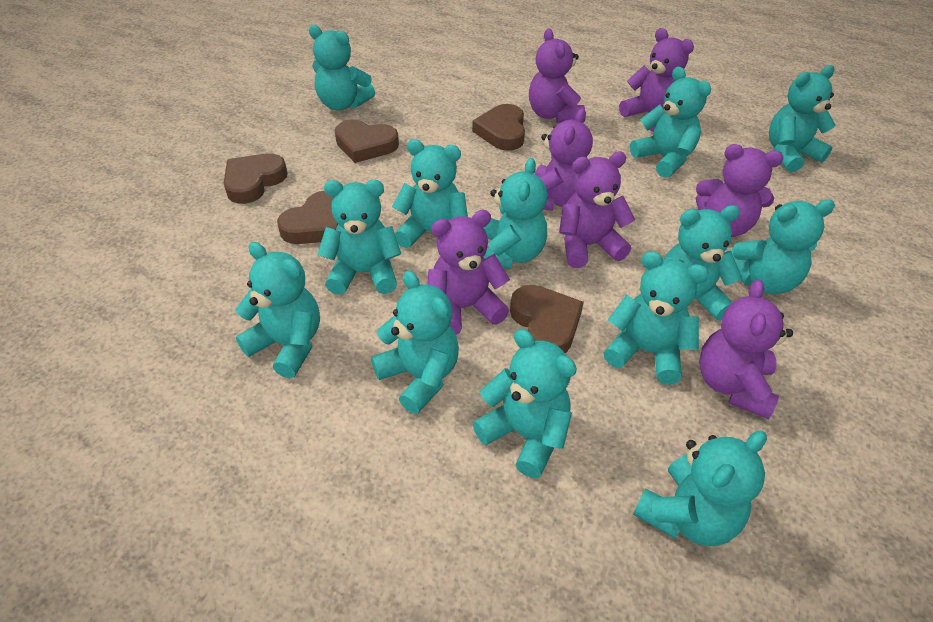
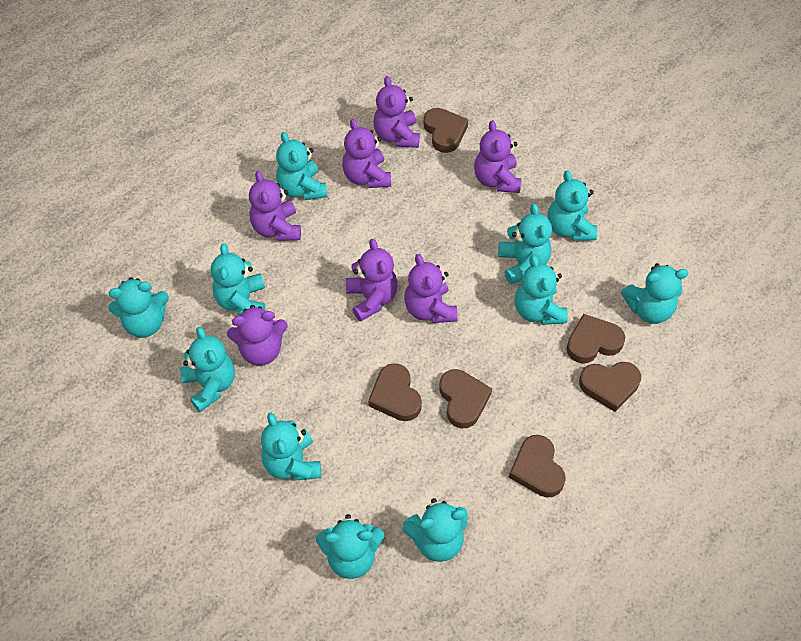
brown heart: [224,153,288,204] [277,191,338,244] [335,120,399,163] [472,104,525,151] [510,285,584,353] = 5 -> [368,363,422,421] [424,108,468,153] [439,369,492,428] [509,435,566,498] [566,314,625,363] [579,362,641,412] = 6
turquoise teddy bear: [235,242,320,378] [309,25,375,110] [317,180,401,295] [371,271,459,414] [392,139,468,248] [473,329,577,478] [483,158,547,269] [603,251,709,385] [630,67,711,178] [633,431,767,546] [664,205,742,321] [730,199,835,294] [769,65,836,172] = 13 -> [108,277,169,338] [180,327,235,412] [211,243,265,315] [261,413,321,481] [276,132,327,200] [316,514,384,579] [403,498,468,562] [498,204,552,285] [515,255,568,325] [548,170,597,241] [621,263,688,324] = 11

